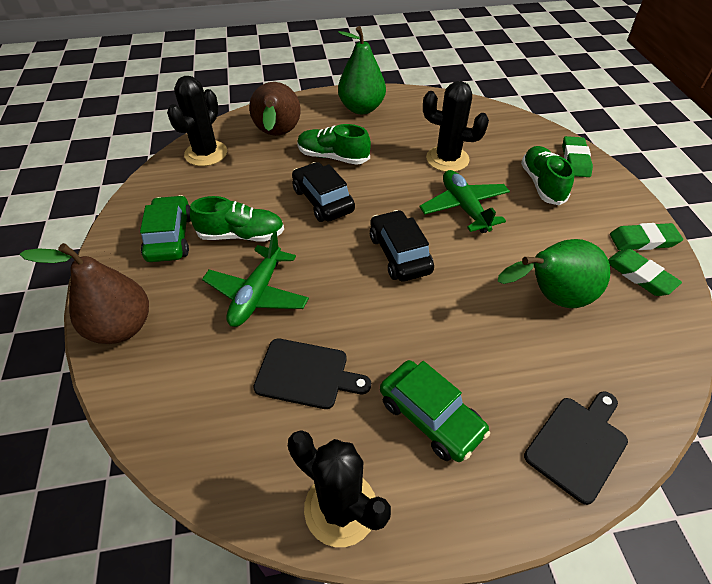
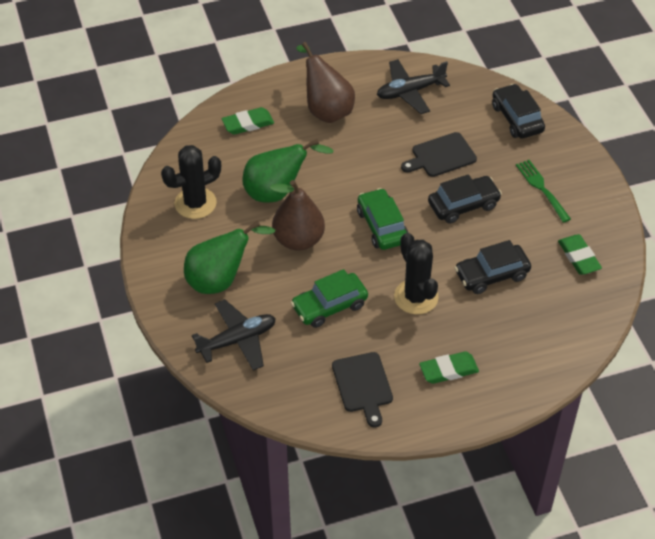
black cactus: [167,76,227,166] [288,430,391,547] [423,81,489,172] = 3 -> [161,145,221,219] [394,233,439,314] = 2
black car: [292,162,355,222] [370,210,434,282] = 2 -> [428,174,502,223] [454,240,531,294] [492,84,545,139] = 3
black plane: none = 0 -> [192,299,276,371] [377,59,450,114] = 2
green fork: none = 0 -> [516,160,571,223] = 1
green plane: [202,231,309,327] [419,170,510,233] = 2 -> none = 0
green shoe: [190,196,284,241] [297,124,371,165] [521,146,575,205] = 3 -> none = 0

